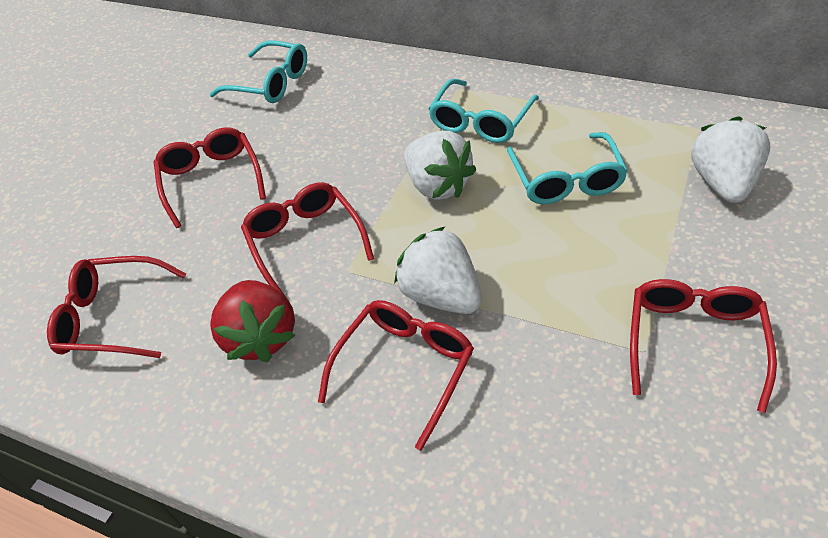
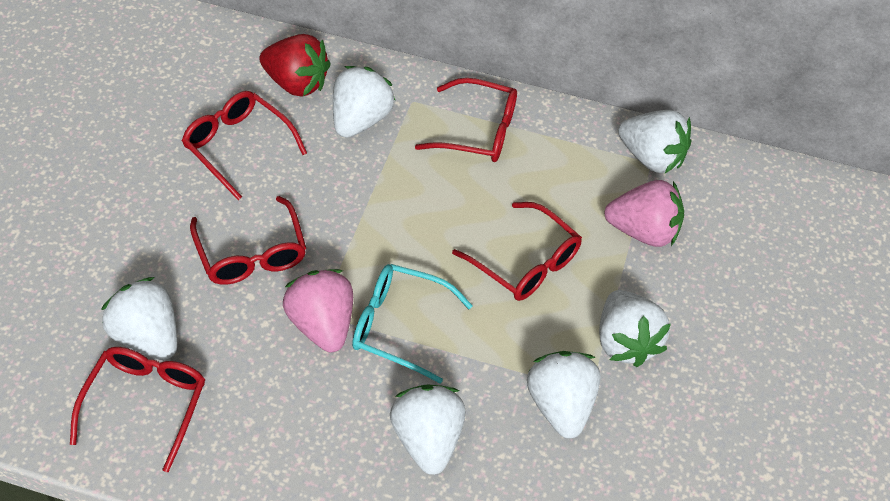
pink strawberry: none = 0 -> [283,269,353,352] [604,180,684,247] = 2
turquoise glasses: [210,41,307,103] [428,79,539,143] [507,132,628,204] = 3 -> [352,264,473,383] = 1
white strawberry: [394,226,482,314] [404,131,476,200] [691,116,771,203] = 3 -> [101,277,177,360] [333,66,395,138] [390,385,466,475] [527,351,601,438] [599,290,671,367] [618,110,691,174] = 6

